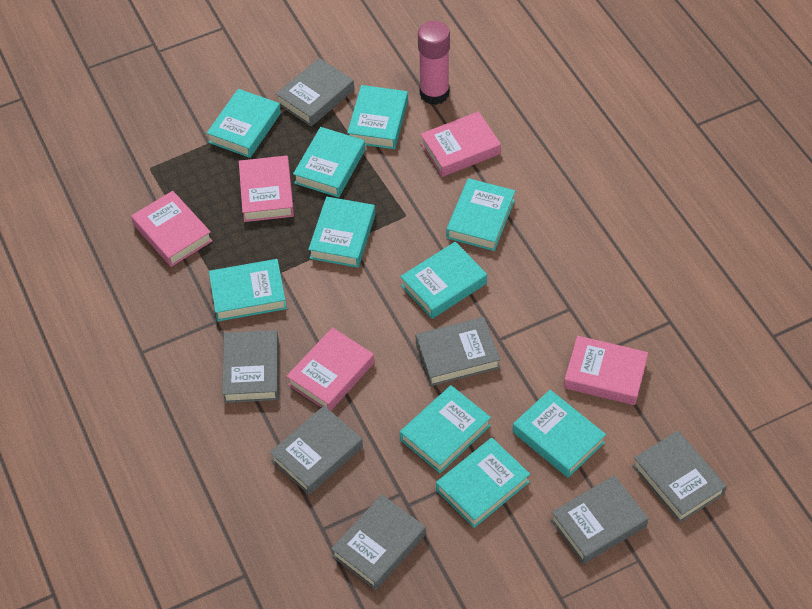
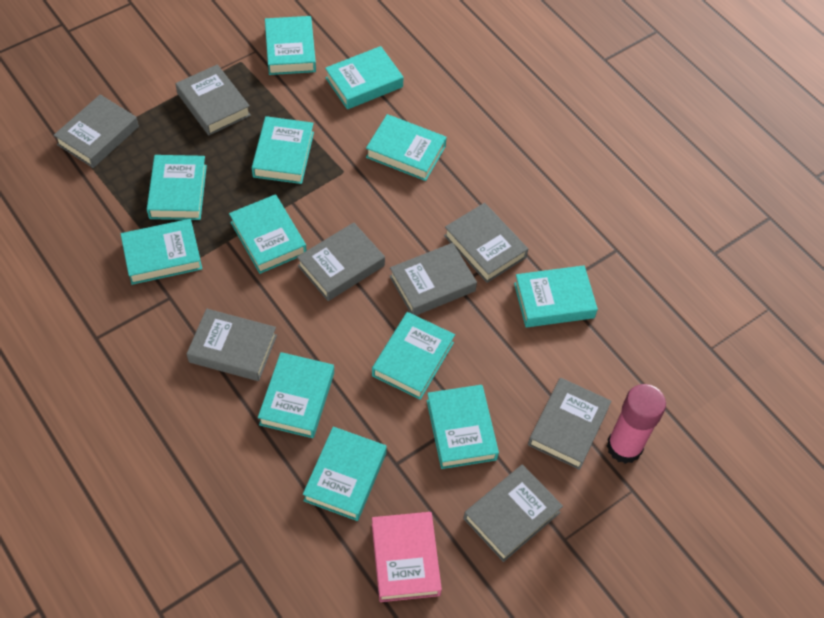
grey book: [222,330,279,403] [270,406,363,495] [276,58,354,126] [331,494,426,590] [416,317,500,386] [551,475,648,564] [632,431,727,522] = 7 -> [54,94,139,168] [175,64,251,135] [187,309,277,381] [297,222,385,301] [389,243,477,316] [444,203,528,283] [464,464,563,562] [528,378,611,470] = 8
pink book: [131,191,213,267] [239,155,294,222] [286,327,374,411] [420,111,501,177] [564,336,648,405] = 5 -> [372,512,442,602] = 1
turquoise book: [207,89,281,158] [209,259,287,321] [293,127,365,198] [308,197,375,268] [347,85,408,149] [400,242,487,319] [400,385,491,473] [436,438,530,528] [446,178,515,251] [513,390,606,478] = 10 -> [121,219,202,285] [147,155,207,220] [229,194,307,274] [252,116,314,184] [258,352,334,438] [265,16,316,75] [303,427,387,521] [325,46,403,109] [366,114,447,181] [372,312,455,400] [427,385,499,469] [514,265,598,327] = 12

